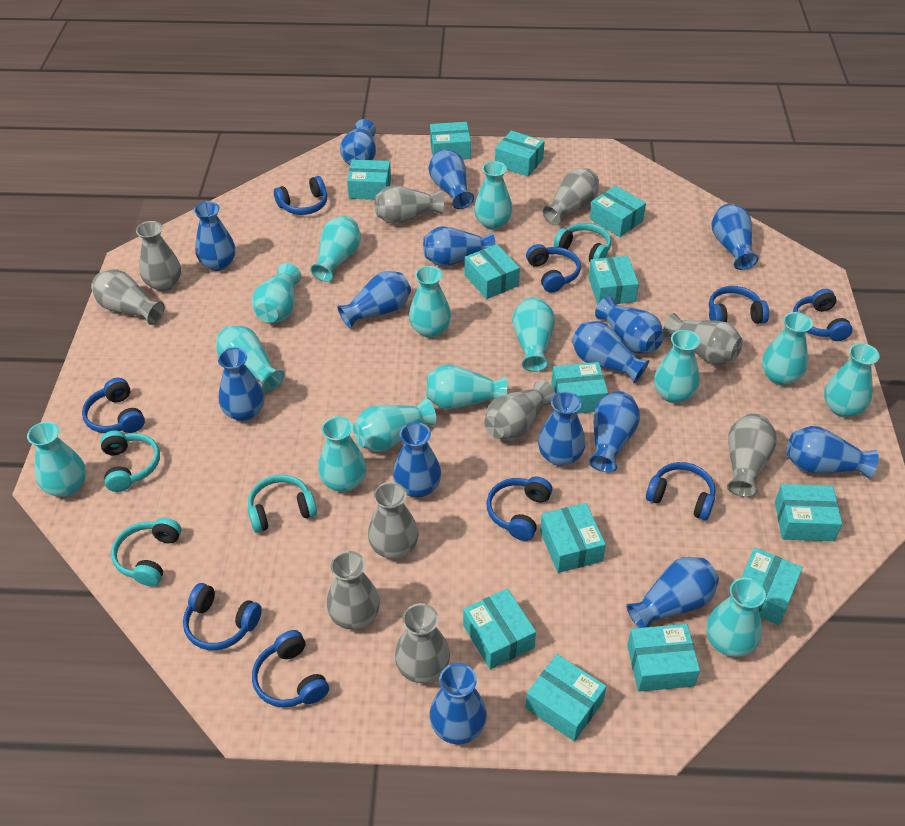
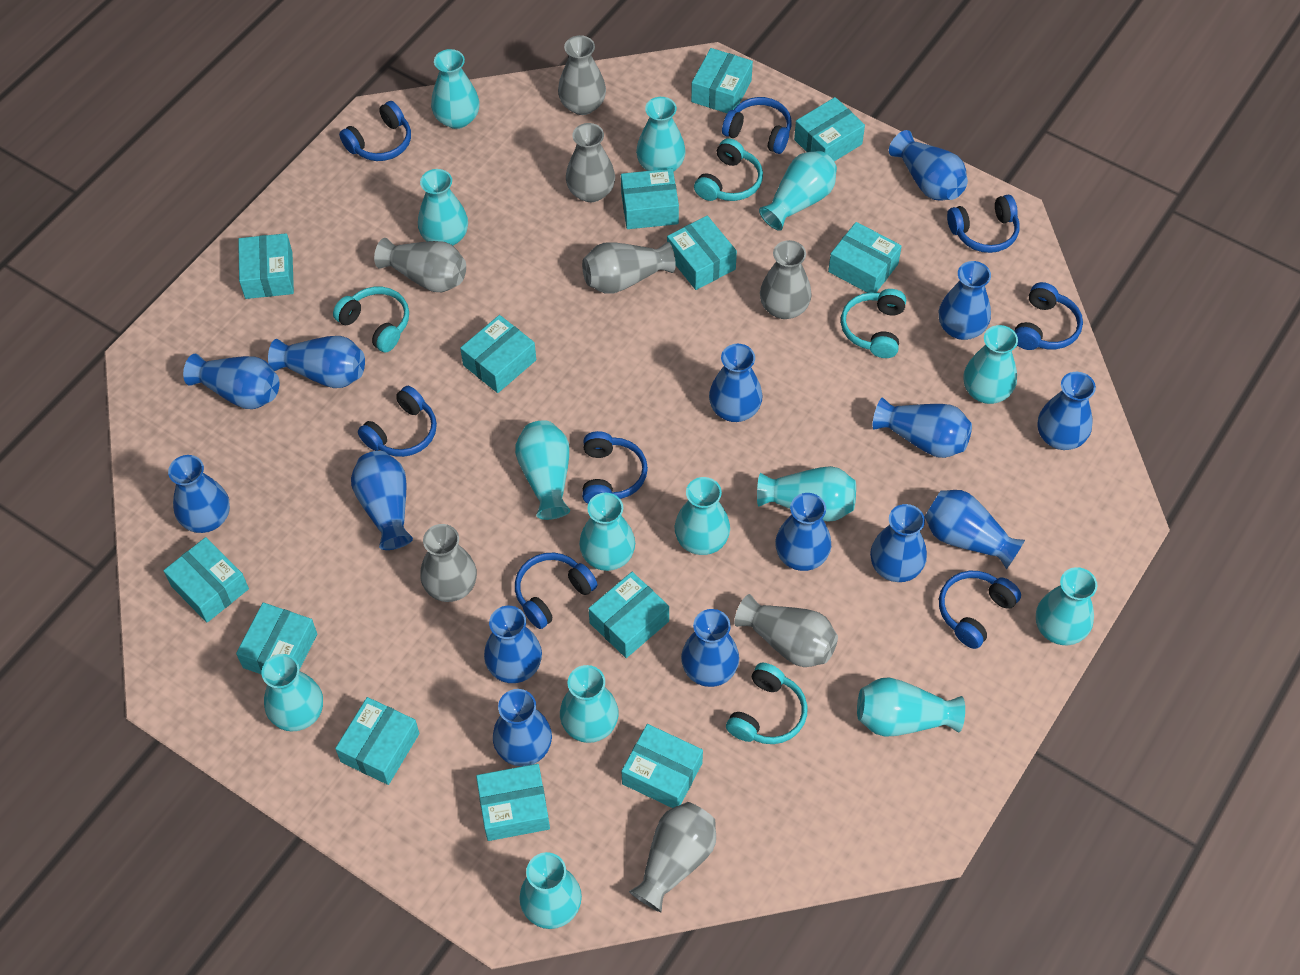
blue headphones: [82,378,145,433] [183,583,262,650] [252,630,329,707] [274,176,327,215] [486,477,552,541] [526,244,581,293] [646,462,716,520] [709,286,769,324] [793,289,853,341] = 9 -> [339,101,411,161] [358,386,437,457] [515,553,598,629] [582,431,648,503] [722,97,791,154] [939,571,1021,649] [947,195,1019,253] [1014,282,1083,350] = 8
grey vase: [91,269,165,325] [136,221,181,291] [327,551,380,630] [368,482,418,559] [375,185,444,224] [395,603,450,683] [484,380,555,441] [542,168,599,225] [663,313,743,364] [727,414,777,497] = 10 -> [374,238,466,292] [420,524,477,602] [558,35,606,115] [566,123,615,202] [582,242,676,294] [629,802,716,912] [734,594,838,667] [760,240,812,319] = 8

